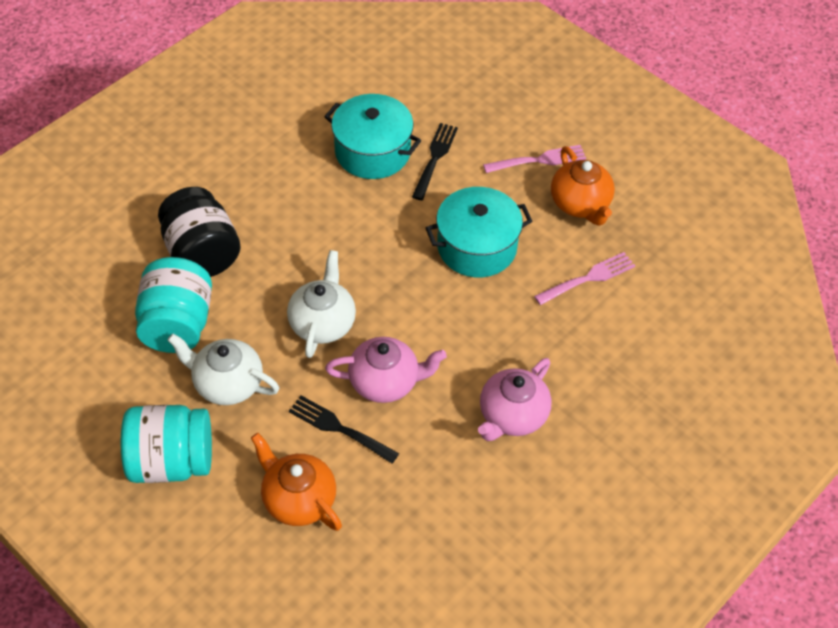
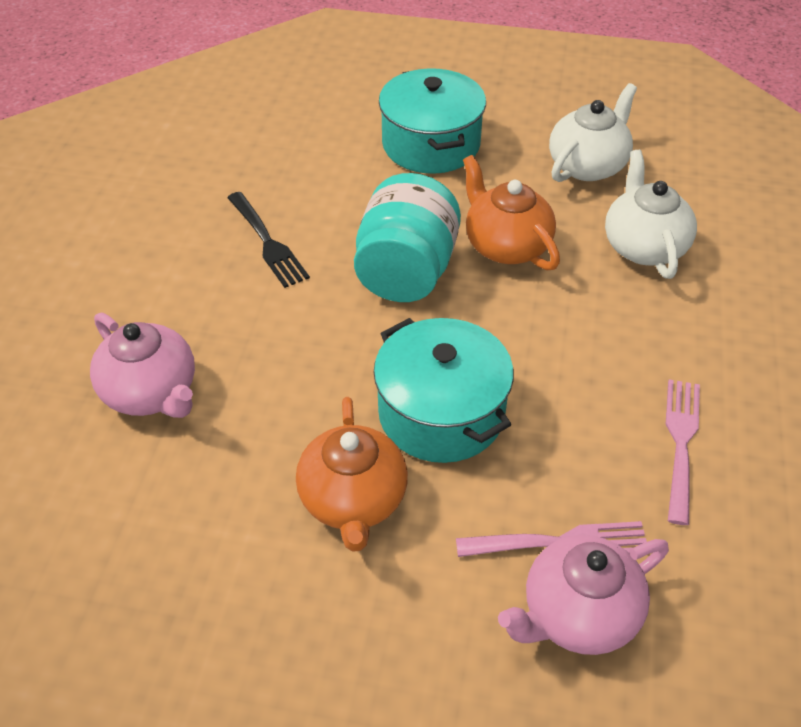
black fork: [289,396,399,463] [412,123,458,200] = 2 -> [227,192,310,288] = 1
black jar: [158,187,241,277] = 1 -> none = 0
turquoise jar: [121,405,212,483] [135,257,212,353] = 2 -> [354,173,461,302] = 1

